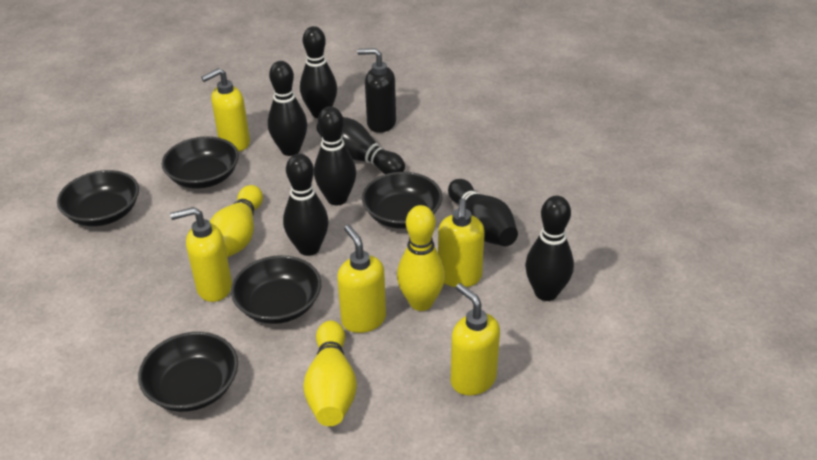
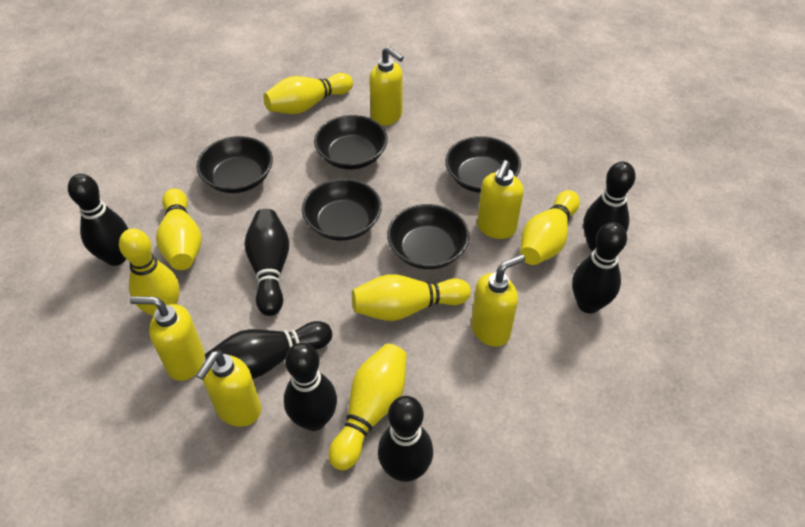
black soap dispenser: [357,48,396,133] = 1 -> none = 0
yellow bowling pin: [210,185,263,257] [303,321,357,426] [397,205,445,311] = 3 -> [119,228,180,316] [156,188,202,270] [263,73,353,114] [329,343,407,471] [352,274,471,321] [520,190,580,265] = 6

